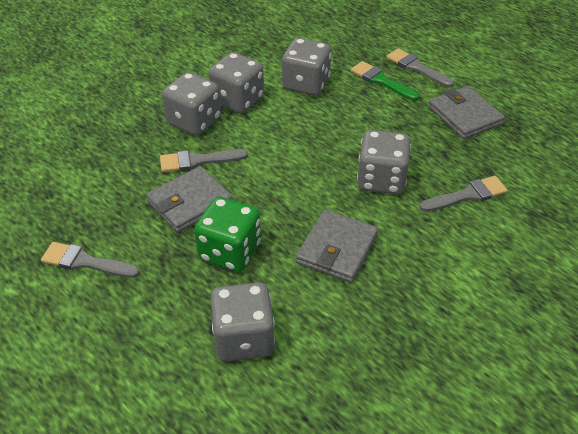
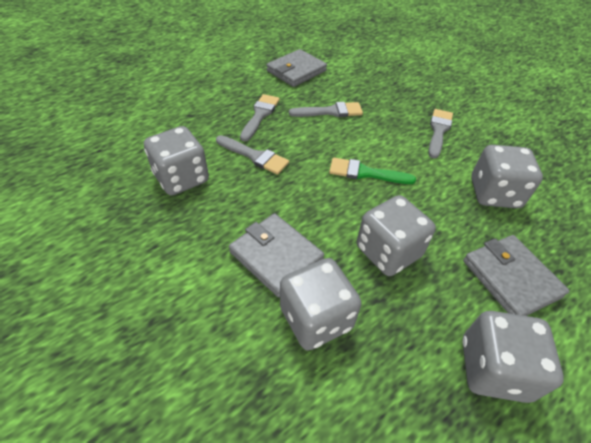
green dice: [194,197,261,272] = 1 -> none = 0

